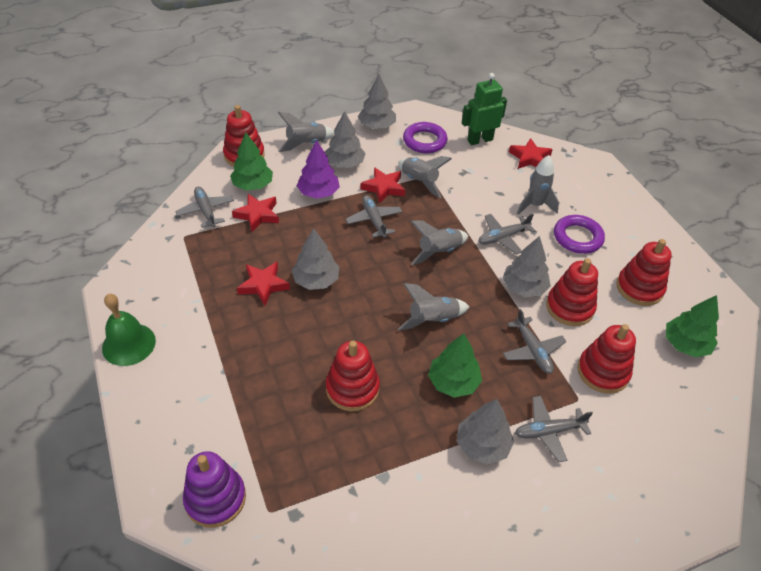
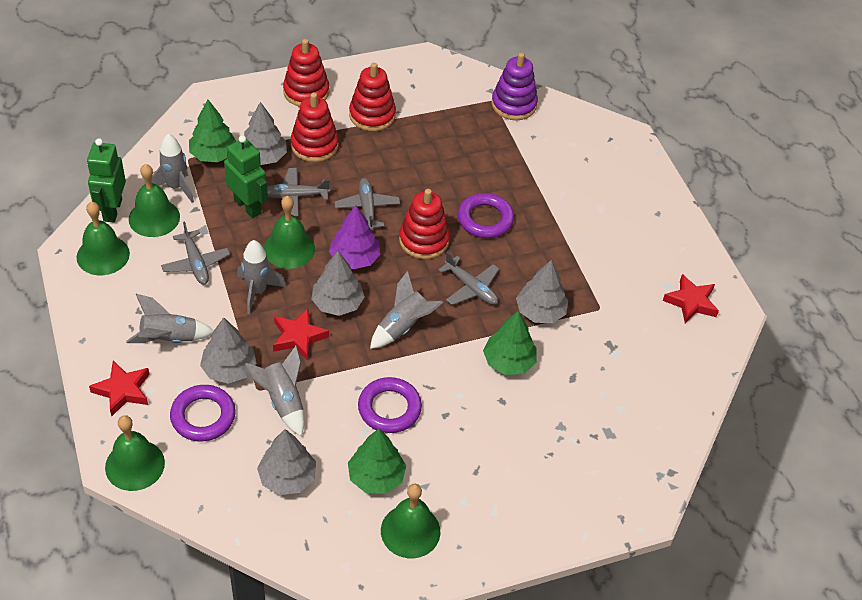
green bell: [102,294,156,366] = 1 -> [77,202,130,275] [105,415,165,491] [129,164,180,237] [264,196,315,269] [381,484,440,558] = 5
green robot: [462,73,507,145] = 1 -> [87,138,126,223] [224,135,268,218] = 2
grey plane: [175,187,234,228] [346,195,402,238] [478,214,535,255] [503,309,566,374] [515,396,593,462] = 5 -> [161,221,230,285] [267,168,330,216] [334,178,400,231] [438,251,499,305] = 4
purple ring: [403,122,448,153] [554,215,605,254] = 2 -> [170,385,236,441] [358,377,422,433] [458,193,514,238] = 3
red stacking toy: [223,105,265,167] [326,341,380,411] [546,258,598,326] [577,324,636,394] [616,239,672,306] = 5 -> [283,39,329,107] [291,93,339,162] [349,63,396,131] [399,189,450,259] = 4
red star: [232,194,279,232] [237,262,290,306] [361,167,405,203] [509,138,553,169] = 4 -> [89,361,150,417] [273,308,329,361] [663,274,719,323] = 3

